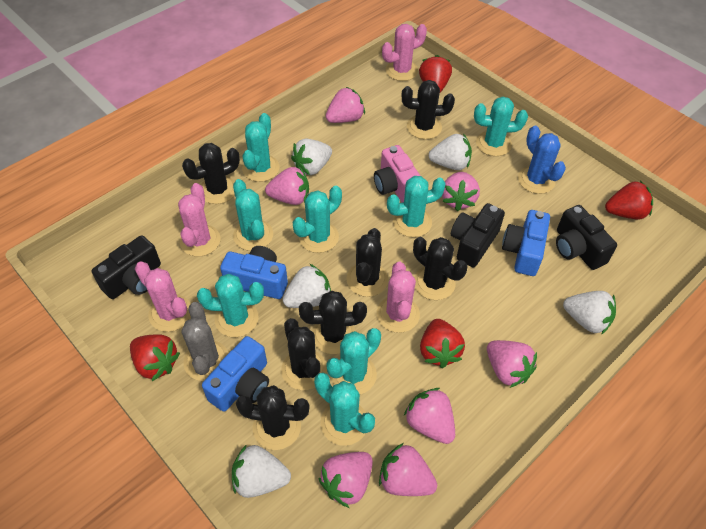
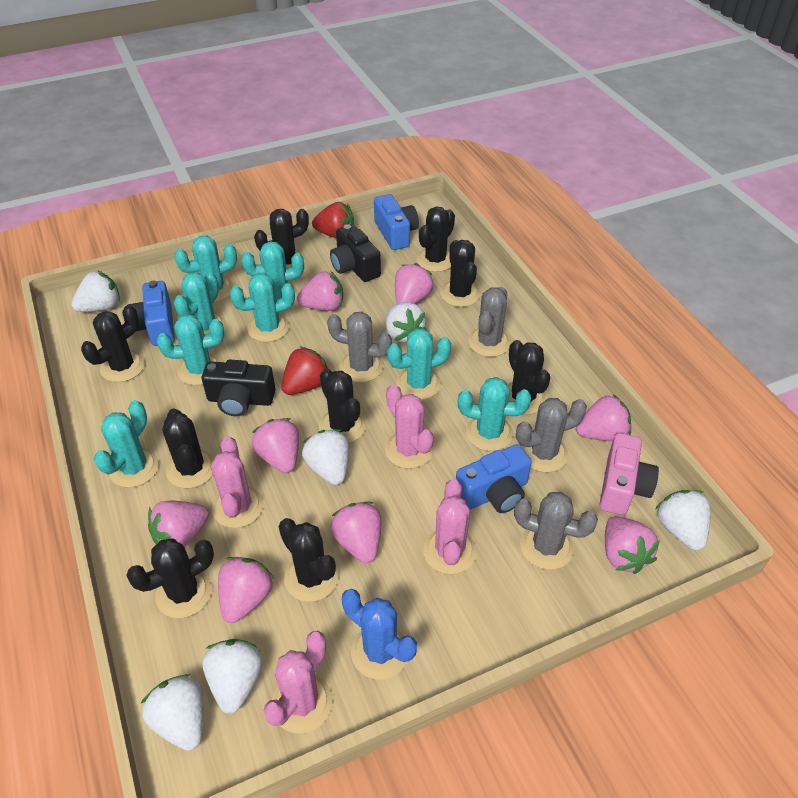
black cactus: [182,143,240,204] [236,385,310,450] [281,318,327,390] [299,291,367,354] [346,228,388,297] [402,80,455,139] [413,237,468,300] = 7 -> [81,305,145,382] [126,538,214,618] [163,409,214,488] [254,209,309,268] [278,518,339,602] [319,369,366,443] [417,207,455,272] [440,240,480,307] [507,340,550,415] = 9
black camera: [92,235,161,299] [451,203,505,267] [556,205,617,270] = 3 -> [202,359,276,416] [330,224,381,282] = 2
grey cactus: [182,302,228,381] = 1 -> [327,312,392,383] [468,287,511,357] [514,492,598,570] [516,398,587,473] = 4
pink strawberry: [265,167,309,205] [319,452,373,508] [326,87,365,123] [379,443,437,496] [404,388,455,444] [442,172,480,211] [487,340,537,388] = 7 -> [148,501,209,547] [218,557,274,623] [252,418,299,473] [297,271,343,311] [330,502,382,563] [395,263,434,304] [576,394,631,441] [605,516,660,574] = 8
red strawberry: [130,334,180,381] [419,55,452,92] [420,319,465,368] [605,181,653,219] = 4 -> [281,346,328,395] [312,202,354,238] = 2
white strawberry: [232,444,291,498] [283,264,331,308] [291,139,332,175] [429,134,472,170] [563,291,616,335] = 5 -> [71,270,120,312] [141,674,204,751] [202,639,263,714] [302,429,349,485] [386,302,427,343] [655,490,711,551] = 6

